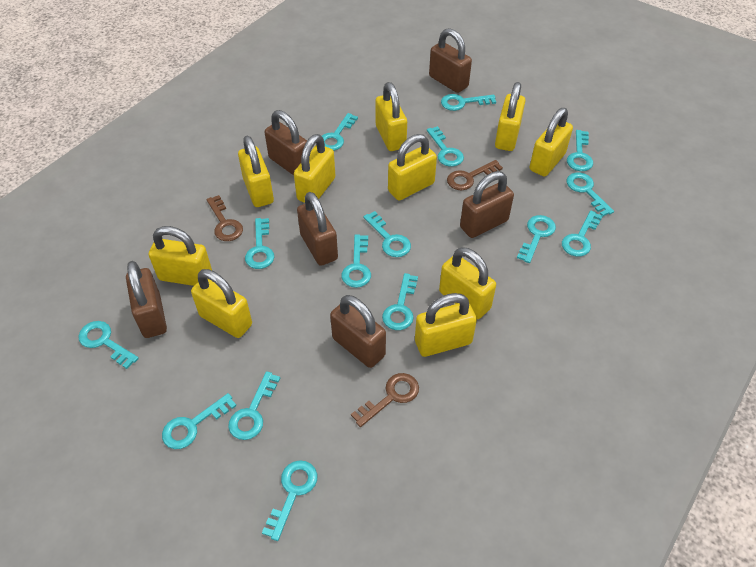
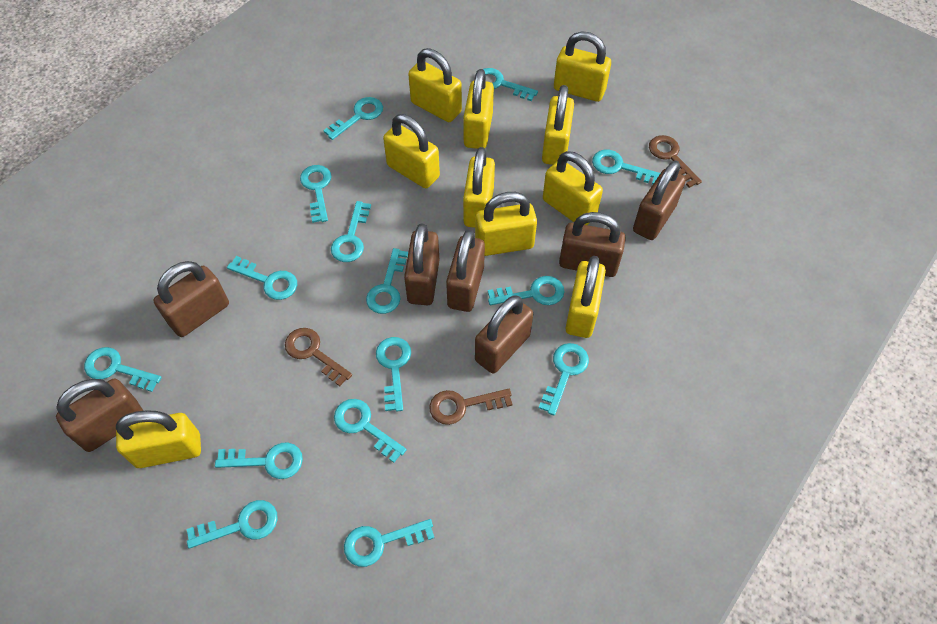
brown padlock: [126,261,167,338] [265,110,307,175] [297,192,338,266] [330,295,386,368] [429,28,472,93] [460,171,514,238] = 6 -> [56,378,143,452] [153,261,229,337] [404,223,440,305] [446,230,485,312] [475,295,533,374] [559,212,626,277] [633,161,686,240] = 7

